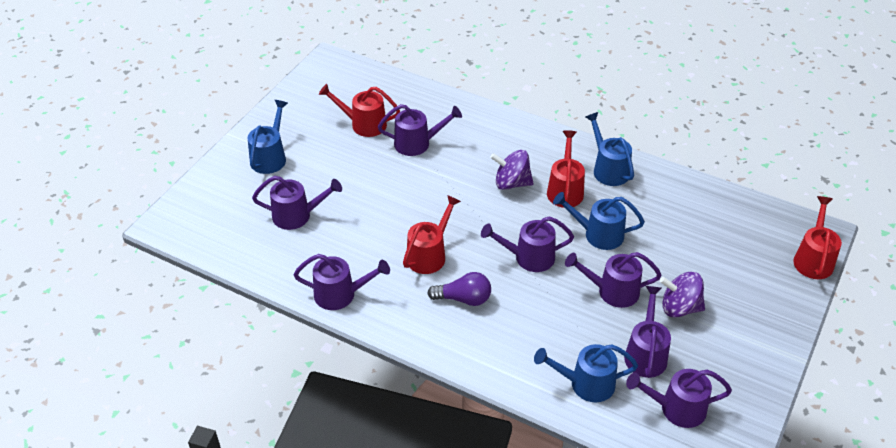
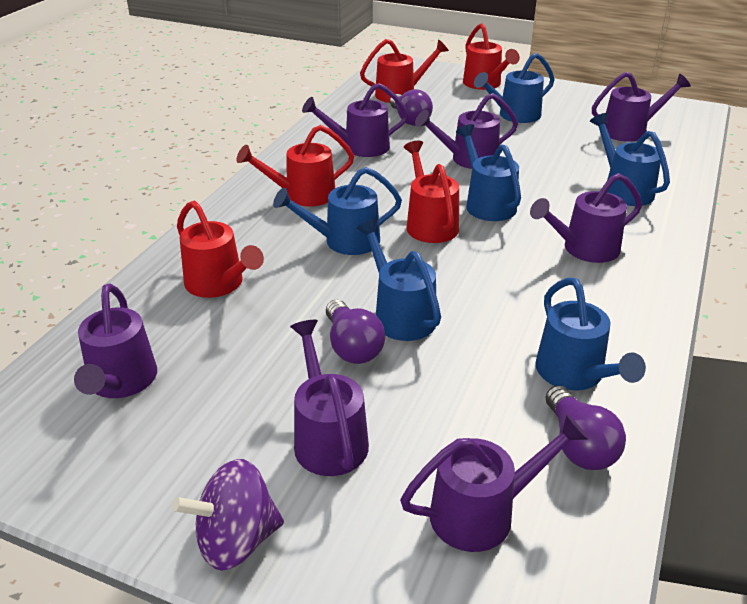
blue watering can: [247,100,288,174] [534,344,638,402] [553,192,645,250] [586,112,634,186] = 4 -> [273,167,402,255] [356,219,441,341] [456,124,521,221] [474,53,555,123] [535,277,646,390] [590,113,670,206] = 6
purple light bulb: [427,272,491,306] = 1 -> [326,300,385,364] [390,89,433,126] [546,385,626,470] = 3
purple spinning top: [490,150,534,190] [660,272,705,318] = 2 -> [172,459,284,571] = 1
red watering can: [319,84,400,137] [403,195,461,274] [547,130,585,208] [793,196,842,279] = 4 -> [177,201,264,298] [236,125,354,206] [360,39,449,103] [404,141,459,243] [463,23,520,90] = 5

